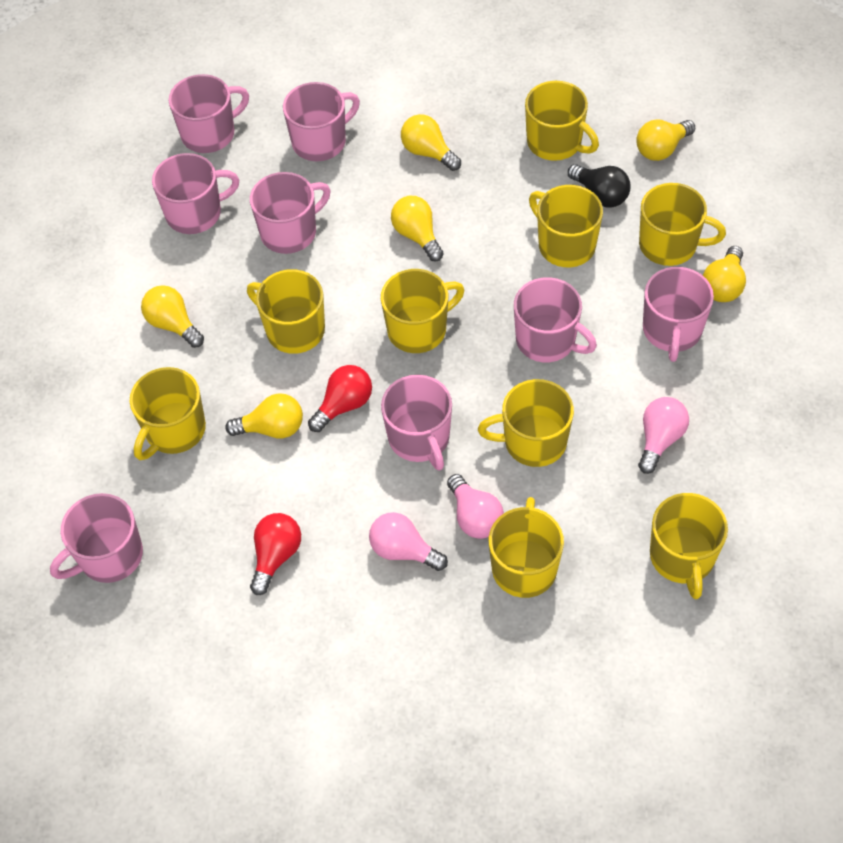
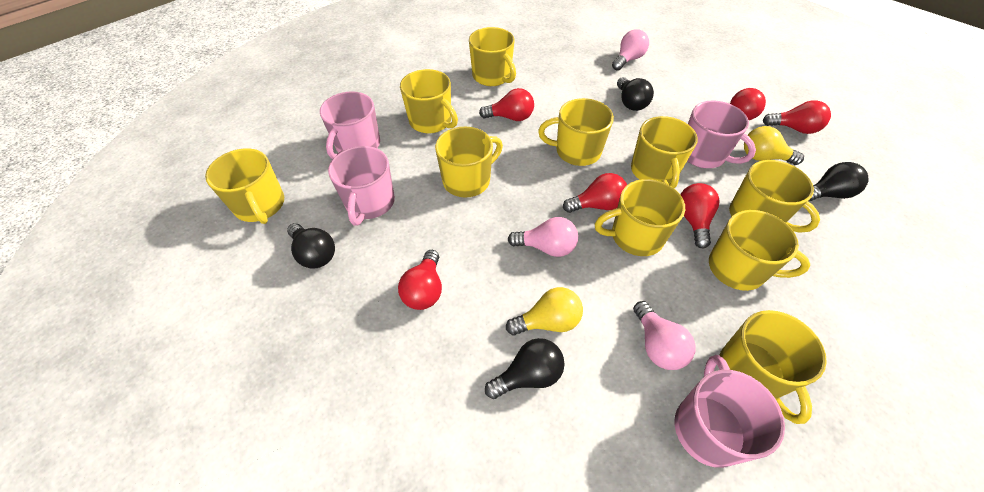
black light bulb: [568,164,630,208] = 1 -> [287,223,335,269] [485,338,564,399] [617,77,654,111] [808,162,869,202] = 4
pink mug: [50,493,143,583] [152,153,239,234] [169,74,249,153] [250,172,331,254] [283,82,360,161] [381,375,452,471] [514,277,597,362] [643,267,714,362] = 8 -> [320,92,380,159] [328,146,395,226] [675,355,785,468] [687,101,756,168] = 4
red light bulb: [250,513,301,595] [308,365,372,432] = 2 -> [398,250,442,310] [479,88,534,121] [563,173,627,213] [680,183,720,249] [730,88,766,120] [763,100,831,134] = 6
yellow light bulb: [141,285,204,348] [225,393,303,439] [391,196,444,261] [401,114,461,171] [636,119,695,161] [703,246,746,302] = 6 -> [506,287,583,335] [744,126,804,165] = 2
yellow mug: [130,367,206,460] [247,269,325,354] [381,269,464,353] [478,379,574,467] [489,497,564,598] [525,81,599,161] [529,185,603,267] [639,183,726,266] [650,493,728,599] = 9 -> [205,148,284,224] [400,69,458,133] [435,127,503,197] [469,27,516,86] [538,98,614,166] [595,179,685,256] [631,116,698,189] [709,210,810,291] [719,310,827,424] [729,160,820,233] = 10

